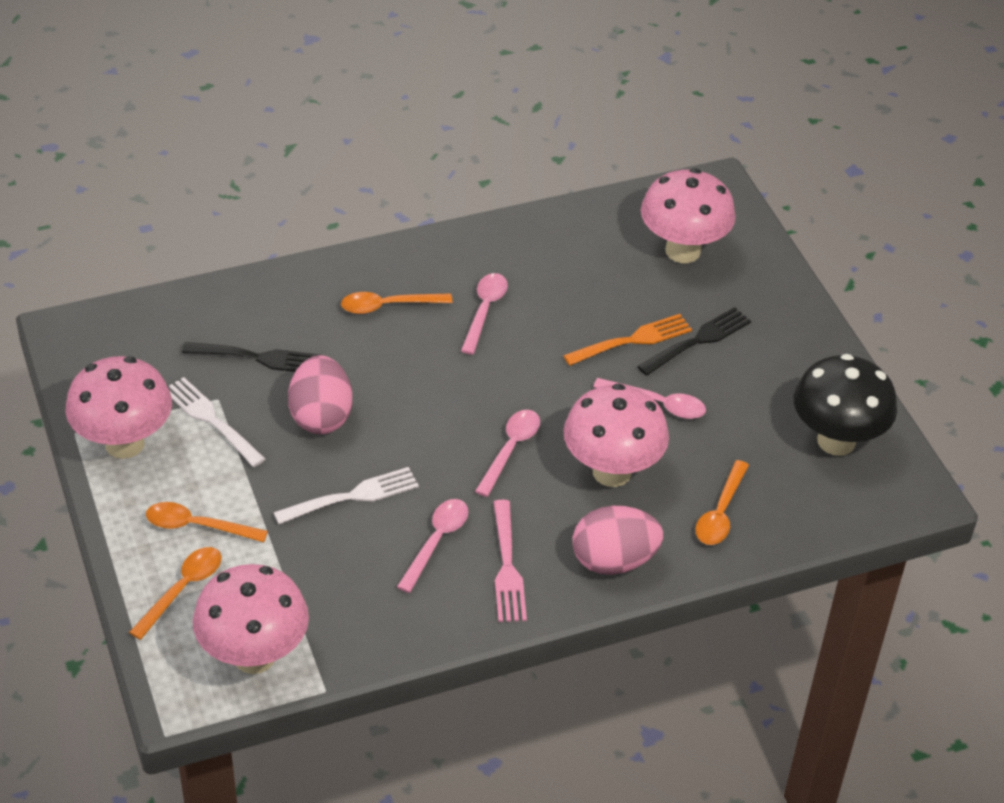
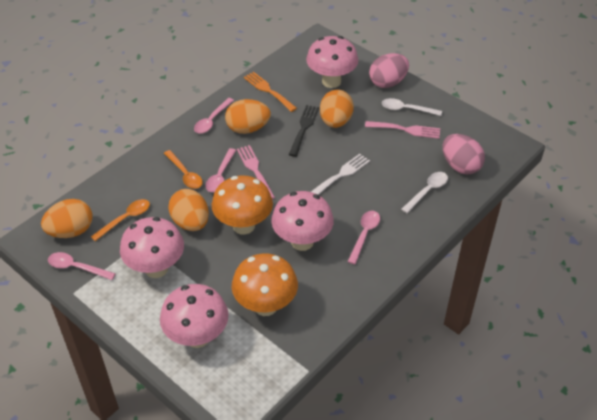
black fork: [182,342,321,372] [637,307,751,376] = 2 -> [289,105,319,157] = 1
black mushroom: [794,354,897,456] = 1 -> none = 0
orange egg: none = 0 -> [41,199,93,238] [168,189,209,231] [225,99,271,134] [320,90,354,128] = 4
orange mushroom: none = 0 -> [212,175,273,235] [232,254,298,316] = 2
orange spoon: [129,547,222,640] [146,502,268,542] [341,292,452,314] [696,460,749,545] = 4 -> [91,199,150,241] [164,150,203,189] = 2
pink fork: [493,500,527,622] = 1 -> [237,145,275,199] [365,121,440,139] = 2
white fork: [169,377,265,467] [273,467,419,524] = 2 -> [311,154,370,195] = 1
white spoon: none = 0 -> [382,98,442,116] [401,172,448,213] = 2

